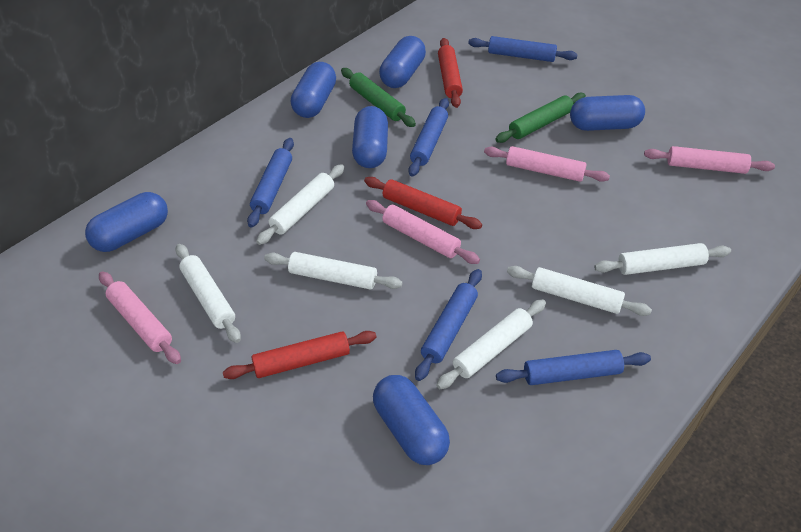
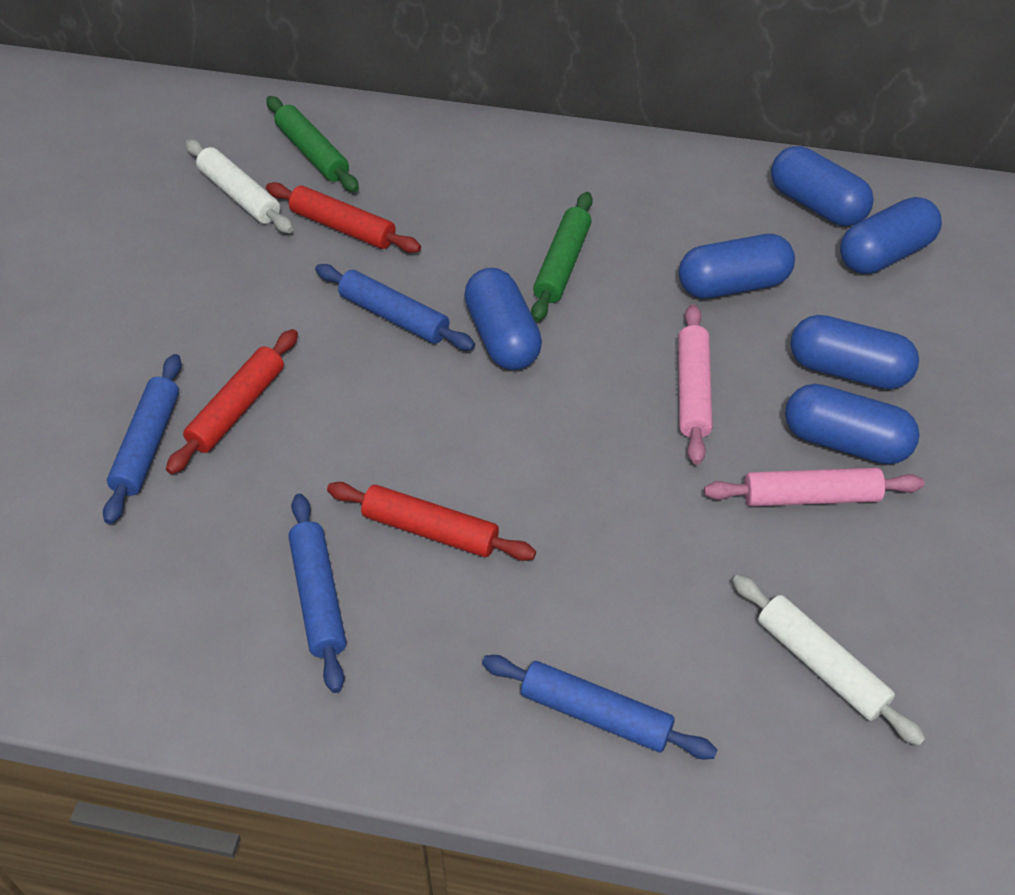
blue rolling pin: [247,138,294,227] [408,98,449,177] [415,269,482,381] [468,36,578,62] [496,350,651,385] = 5 -> [103,354,182,524] [288,494,346,693] [315,264,475,351] [482,655,717,759] = 4
pink rolling pin: [99,272,181,364] [366,200,480,264] [484,146,610,182] [644,146,775,174] = 4 -> [678,304,713,465] [704,468,924,506] = 2
white rolling pin: [175,244,241,343] [256,164,344,245] [264,252,402,290] [436,299,546,389] [507,266,652,316] [594,243,731,275] = 6 -> [185,139,293,233] [732,574,926,746] = 2

